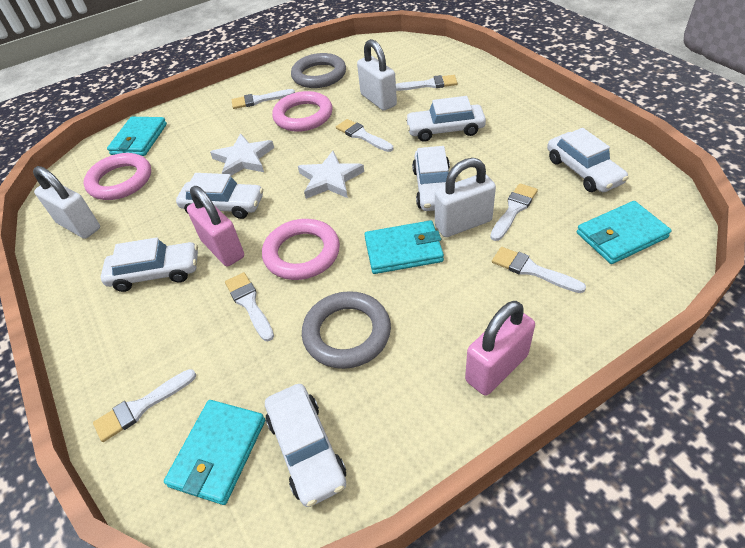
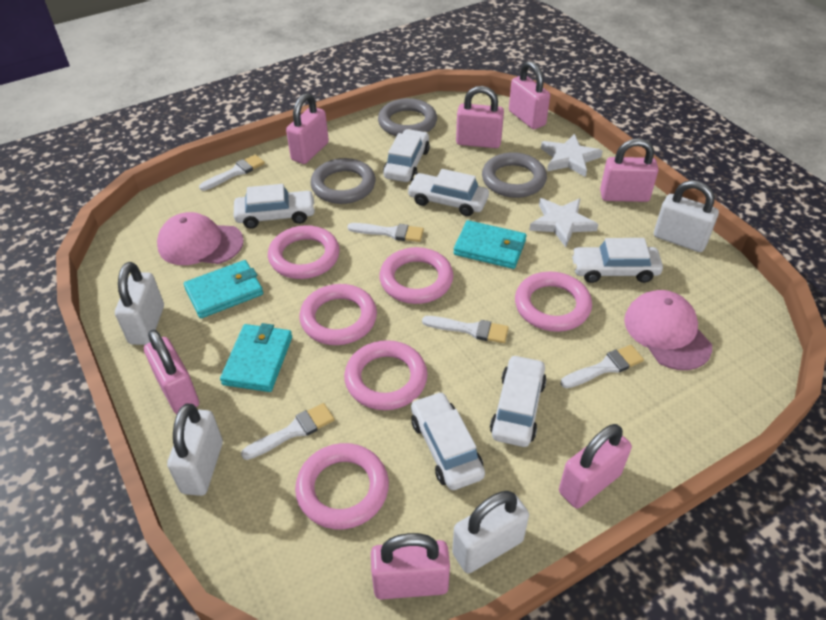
grey ring: [291,53,346,88] [302,291,391,369] = 2 -> [310,158,376,204] [378,98,437,136] [482,152,547,198] = 3
pink cap: none = 0 -> [157,212,244,265] [624,290,712,370] = 2
pink padlock: [187,186,244,266] [465,301,535,396] = 2 -> [144,330,199,414] [286,93,329,164] [371,533,450,600] [456,86,504,148] [509,61,550,129] [559,424,632,509] [600,138,658,202] = 7
pink ring: [84,153,151,200] [262,219,340,280] [272,91,333,132] = 3 -> [268,225,340,279] [295,443,389,529] [299,284,377,345] [344,340,428,410] [379,247,453,304] [515,272,592,332] = 6
turquoise wallet: [107,117,167,156] [164,400,265,505] [364,220,444,274] [577,201,672,264] = 4 -> [184,260,263,318] [220,323,292,392] [453,220,526,269] = 3
white brush: [93,369,196,442] [225,272,274,341] [232,89,295,109] [336,119,393,152] [396,75,457,91] [490,183,538,241] [492,247,586,293] = 7 -> [199,154,265,191] [241,403,334,460] [347,223,424,242] [422,316,509,343] [561,345,644,388] = 5
white padlock: [33,166,100,239] [357,39,397,111] [435,158,496,237] = 3 -> [115,262,164,345] [167,403,223,496] [452,491,529,574] [654,180,719,252] = 4

